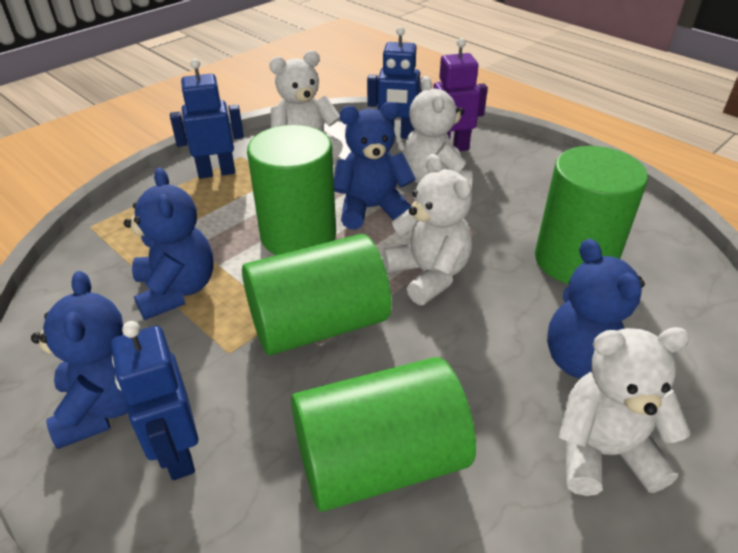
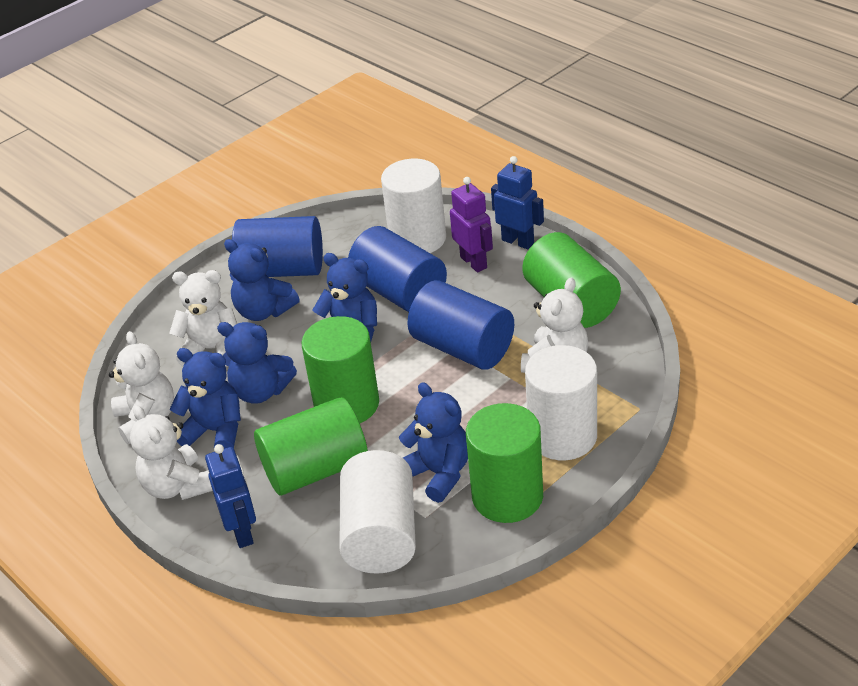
blue cylinder: none = 0 -> [232,216,323,277] [348,226,447,312] [408,280,514,370] = 3
blue robot: [111,321,198,480] [170,59,244,179] [367,27,422,139] = 3 -> [205,444,256,548] [491,156,544,249] = 2
blue teddy bear: [31,271,128,449] [124,168,213,320] [334,102,416,229] [547,239,645,379] = 4 -> [170,348,241,449] [217,322,297,404] [224,239,300,321] [312,253,377,342] [399,382,468,503] = 5
white cylinder: none = 0 -> [339,450,416,574] [381,159,446,253] [525,345,597,460] = 3

